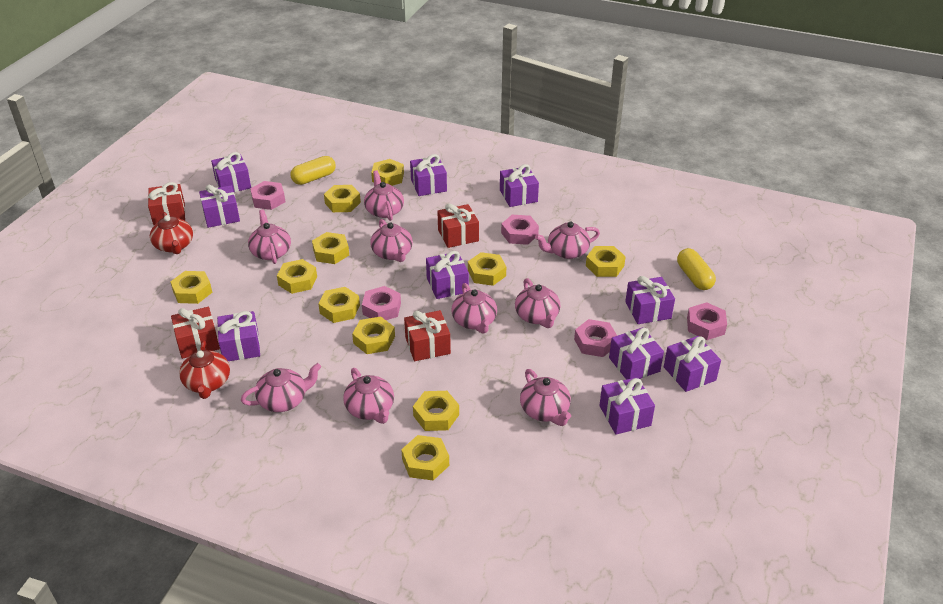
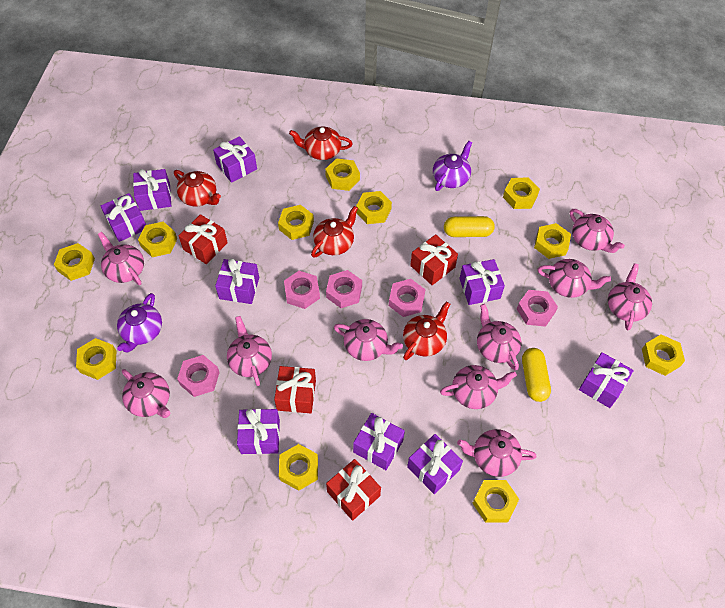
pink teapot: [241,363,321,412] [248,210,291,264] [343,368,394,424] [364,170,404,221] [370,219,413,262] [451,283,497,334] [515,278,560,328] [520,369,571,426] [535,221,600,259] = 9 -> [98,232,144,285] [122,369,170,418] [227,316,272,386] [334,319,403,361] [440,365,517,409] [457,429,537,477] [477,304,521,371] [538,259,611,298] [570,209,625,253] [608,263,652,330] = 10
purple gift: [199,185,240,228] [211,152,251,192] [217,311,260,361] [410,154,447,196] [426,251,469,299] [500,164,539,207] [599,377,655,435] [609,327,664,380] [625,276,675,324] [664,336,721,392] = 10 -> [101,193,146,242] [133,169,171,211] [213,136,257,183] [215,258,259,304] [237,409,280,454] [353,413,405,470] [407,434,463,494] [459,259,505,305] [579,352,634,408] = 9
purple teapot: none = 0 -> [117,293,162,352] [433,141,472,191] = 2
red teapot: [150,212,193,254] [179,341,230,399] = 2 -> [174,170,221,207] [289,127,353,160] [311,206,358,258] [403,301,450,360] = 4

